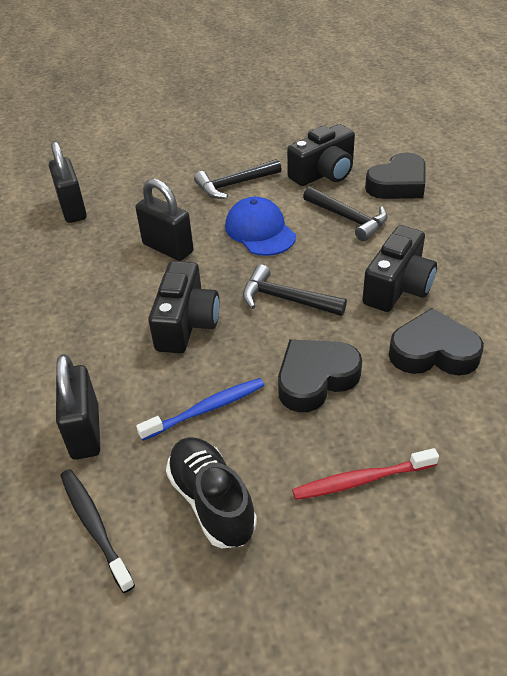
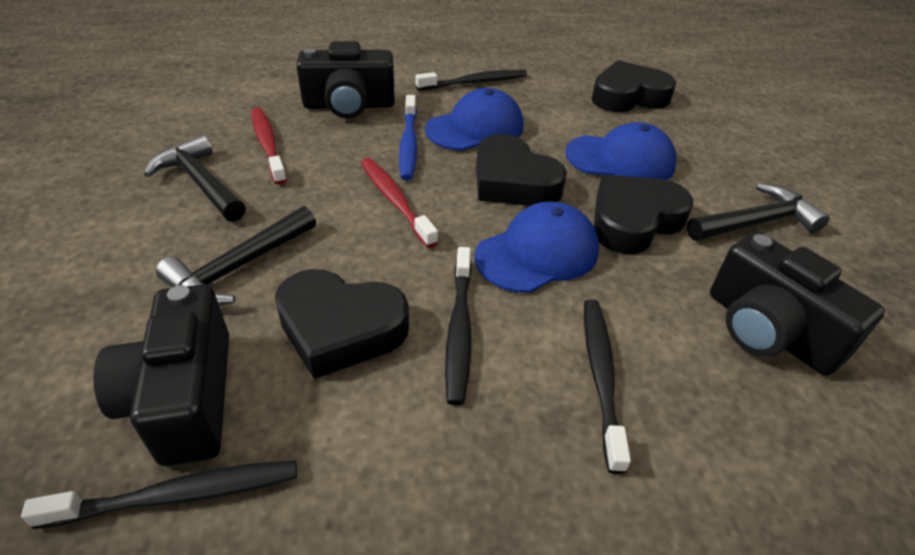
black heart: [278,339,362,412] [365,152,426,199] [389,308,484,375] = 3 -> [275,269,409,379] [476,134,567,206] [592,60,676,112] [594,175,693,254] = 4
black padlock: [49,141,87,223] [56,354,100,460] [136,179,194,261] = 3 -> none = 0
black shoe: [166,437,257,548] = 1 -> none = 0
black toothbrush: [60,469,135,593] = 1 -> [21,460,297,529] [416,70,527,91] [445,247,472,405] [584,299,631,474] = 4
blue cap: [225,197,296,256] = 1 -> [425,88,523,151] [474,202,599,293] [565,122,676,180] = 3
red toothbrush: [292,448,439,500] = 1 -> [251,108,287,185] [361,158,438,248] = 2

